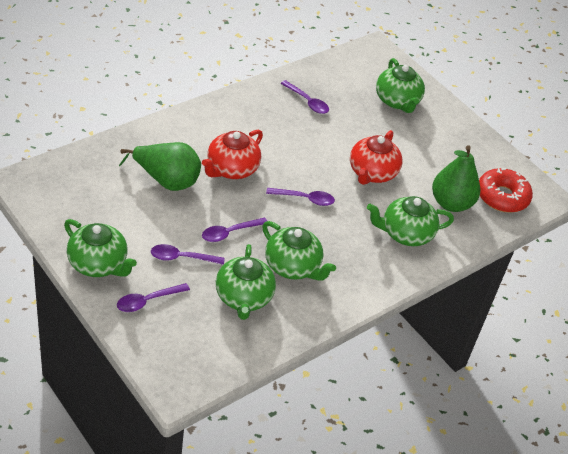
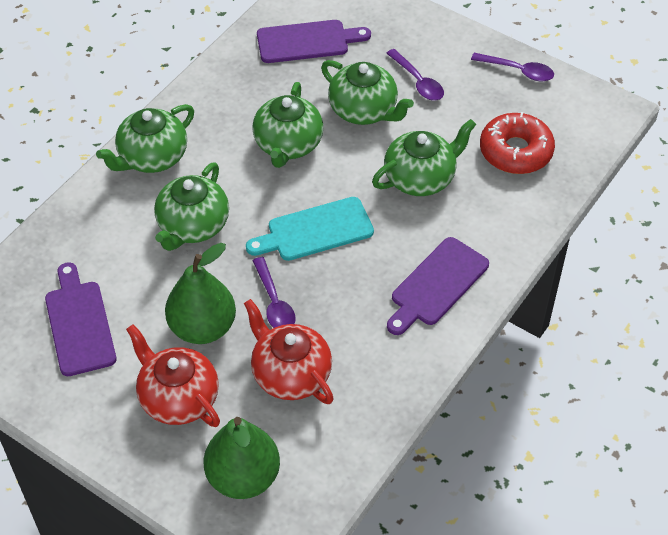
purple cutting board: none = 0 -> [45,262,116,376] [257,20,371,63] [387,237,489,335] = 3
purple spoon: [117,283,190,312] [151,244,225,265] [202,217,267,242] [266,188,335,206] [281,80,329,114] = 5 -> [252,257,296,328] [386,49,444,101] [471,53,554,81] = 3
turquoise cutting board: none = 0 -> [246,197,374,261] = 1

